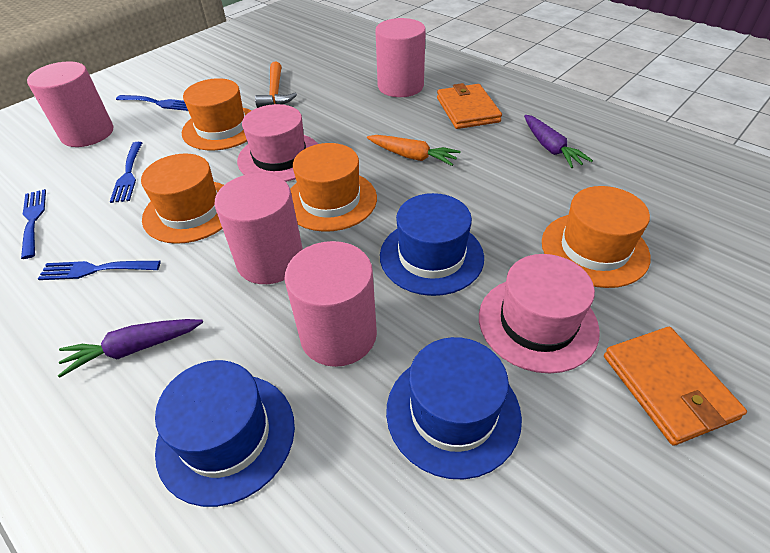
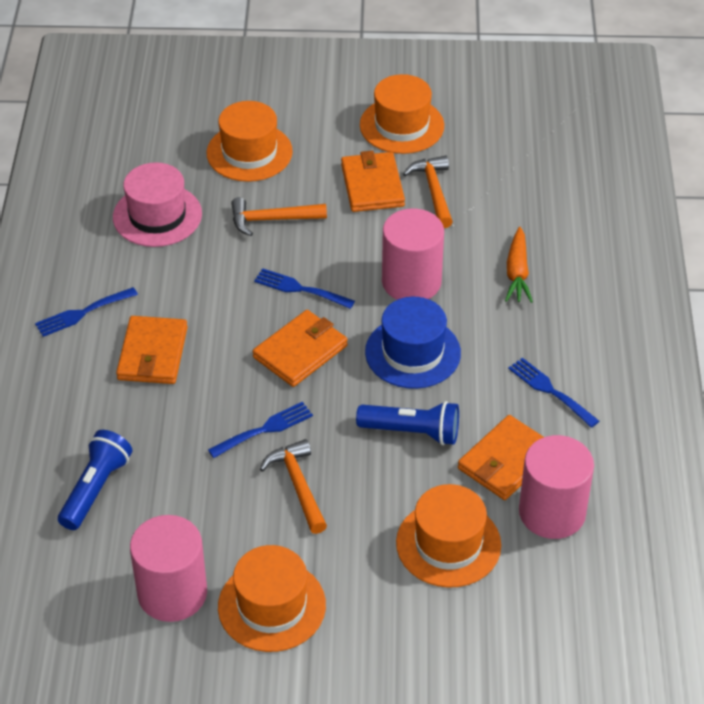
blue flashlight: none = 0 -> [58,430,132,530] [356,401,459,445] = 2
blue hat: [155,360,295,507] [380,193,484,296] [386,337,522,479] = 3 -> [365,297,461,389] = 1
orange hammer: [255,62,297,108] = 1 -> [231,197,327,236] [260,439,327,534] [403,156,453,228] = 3
orange wallet: [437,83,502,129] [604,327,747,446] = 2 -> [116,316,188,384] [253,310,348,387] [341,151,405,212] [458,415,544,500] = 4
pink cylinder: [27,61,113,147] [214,173,303,284] [284,241,377,367] [375,18,426,97] = 4 -> [130,515,207,622] [382,208,444,300] [519,435,594,539] = 3
pink hat: [237,104,318,182] [479,254,600,374] = 2 -> [113,163,202,247] = 1
purple carrot: [58,319,203,378] [524,115,593,168] = 2 -> none = 0

